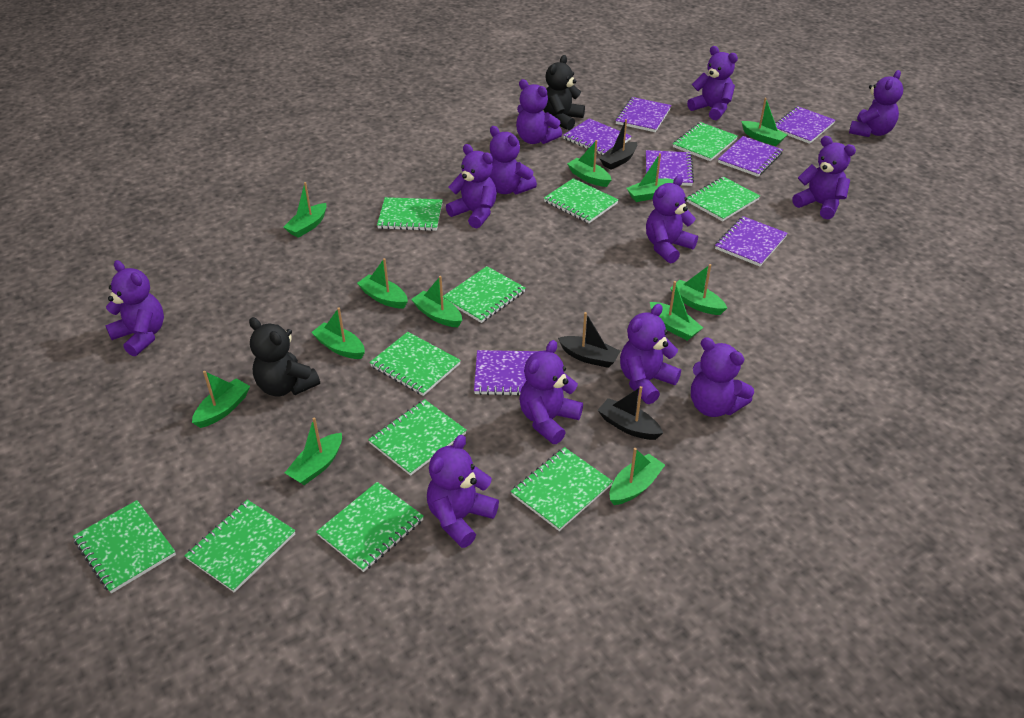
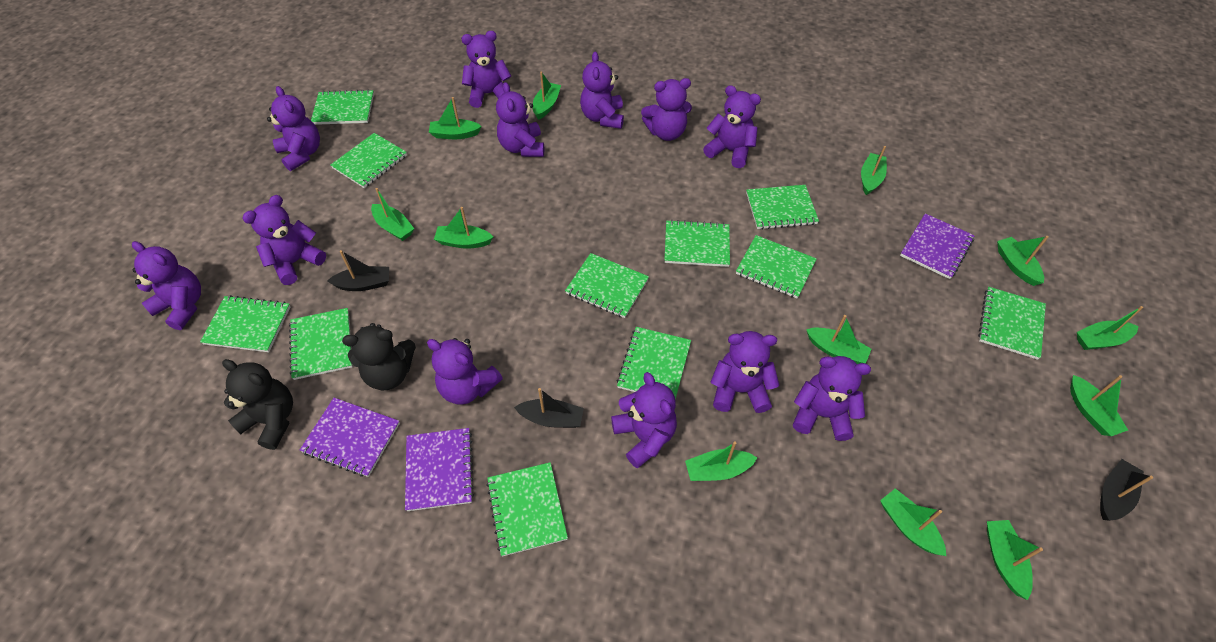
purple notebook: [474,350,538,396] [563,118,632,155] [615,97,671,132] [646,150,694,186] [715,216,788,266] [718,136,783,177] [775,106,835,144] = 7 -> [300,398,400,477] [405,428,474,511] [900,213,975,279] = 3

